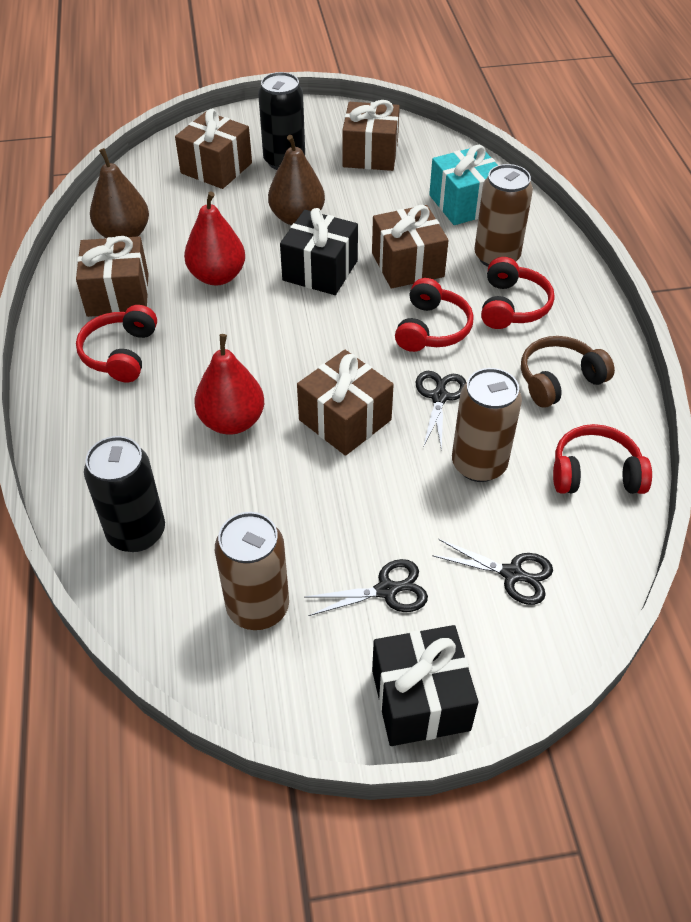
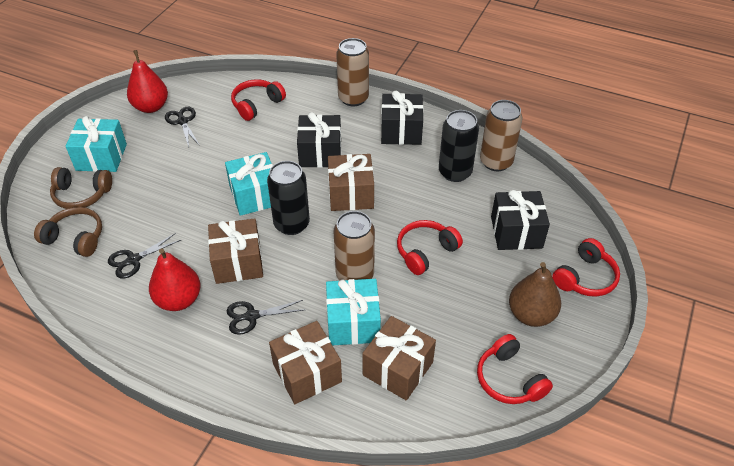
black gift: [280,208,358,295] [372,625,479,746] = 2 -> [297,112,341,168] [381,91,423,145] [491,190,550,250] = 3
brown gift: [76,236,148,317] [175,109,252,189] [297,350,394,456] [342,100,400,171] [372,205,448,288] = 5 -> [208,218,263,284] [269,321,342,404] [328,154,374,211] [362,316,436,401] = 4
brown headphones: [521,336,615,408] = 1 -> [34,207,102,257] [50,167,112,209] = 2
brown pear: [90,148,149,238] [268,135,325,225] = 2 -> [509,262,561,327] = 1
turquoise gift: [429,145,498,225] = 1 -> [66,116,127,172] [225,152,273,216] [326,279,381,346] = 3

